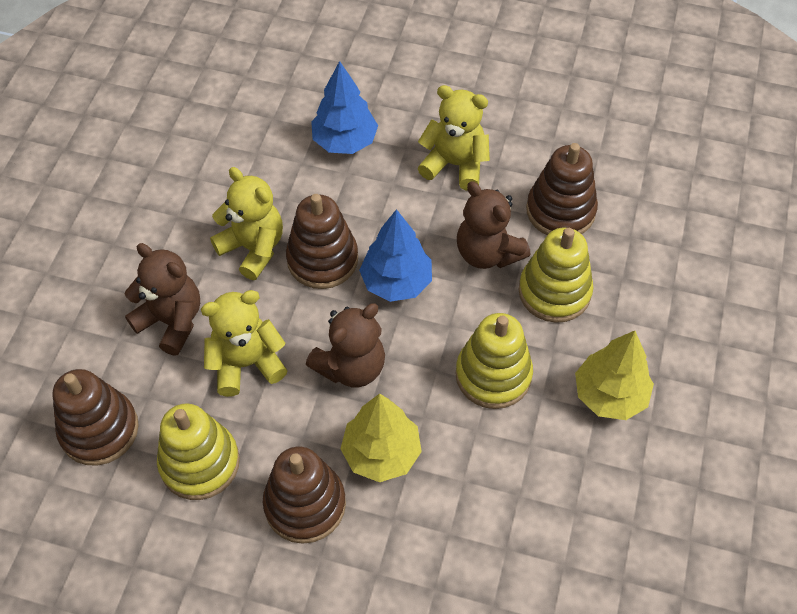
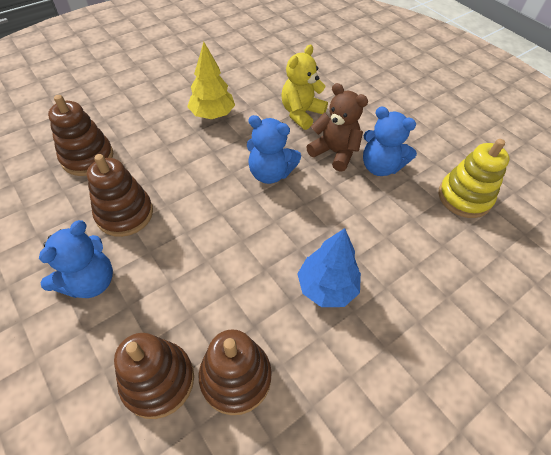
blue teddy bear: none = 0 -> [39,220,113,298] [247,115,301,184] [363,107,417,176] = 3
blue tree: [311,61,378,154] [359,209,432,302] = 2 -> [297,228,361,307] = 1
brown teddy bear: [125,243,200,356] [306,303,385,387] [457,181,530,269] = 3 -> [306,83,368,172] = 1
yellow stacking toy: [157,403,240,500] [455,313,533,409] [518,228,593,323] = 3 -> [438,139,510,218] = 1
yellow teddy bear: [201,290,288,397] [210,167,283,280] [418,85,490,191] = 3 -> [281,45,328,130] = 1
yellow tree: [340,393,422,482] [575,331,654,420] = 2 -> [187,42,235,119] = 1

